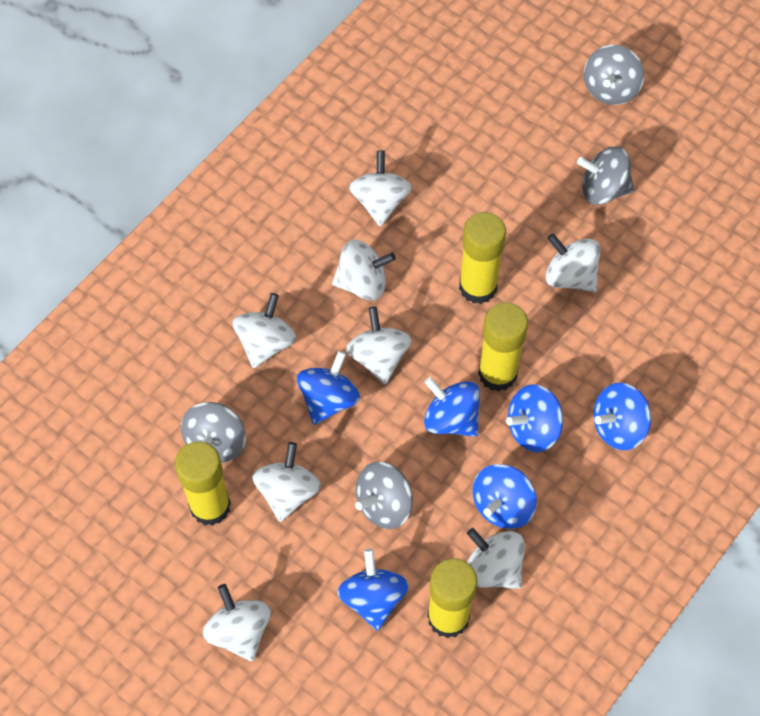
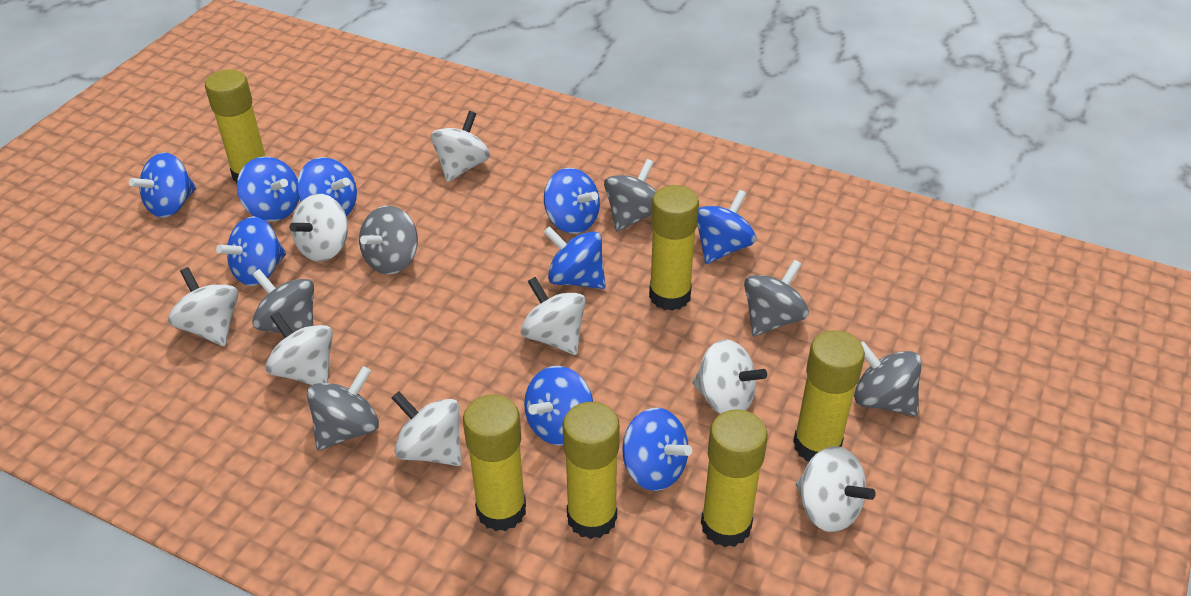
blue spinning top: [297,351,360,425] [337,549,409,631] [424,377,480,437] [473,464,537,529] [506,384,563,452] [593,383,651,450] = 6 -> [129,152,196,218] [216,216,286,286] [237,157,299,221] [297,157,357,216] [524,366,593,445] [543,226,606,289] [544,168,600,234] [622,408,692,491] [697,190,756,264] = 9
grey spinning top: [181,402,246,463] [355,462,413,529] [577,146,634,205] [584,45,644,105] = 4 -> [252,269,314,333] [307,366,379,451] [359,206,418,274] [604,159,657,231] [744,260,809,336] [854,341,922,416] = 6
yellow glue stick: [175,441,231,526] [427,558,477,638] [459,212,506,304] [478,302,528,392] = 4 -> [205,69,266,184] [463,394,526,531] [562,402,620,539] [649,185,699,311] [701,409,768,547] [793,330,865,461] = 6

